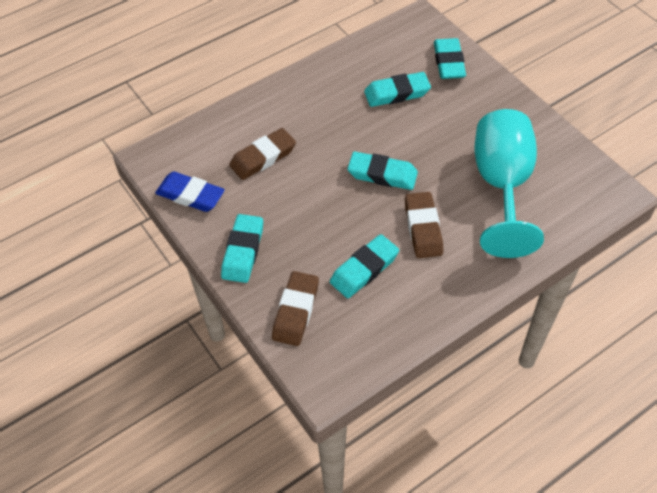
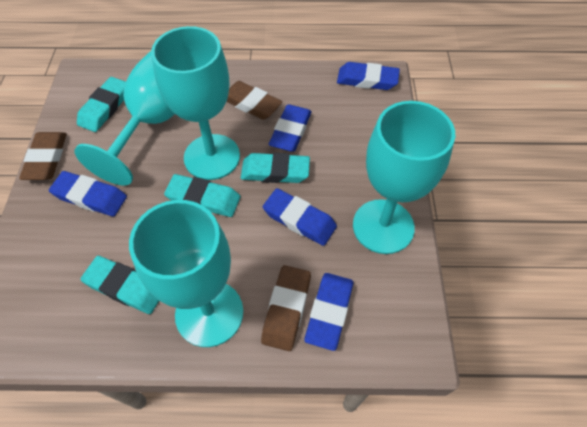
blue eraser: [155,171,225,212] = 1 -> [49,171,127,216] [263,188,337,246] [269,104,312,152] [304,273,353,351] [337,62,400,90] = 5
turquoise eraser: [221,214,263,283] [330,234,399,298] [347,152,418,190] [364,72,431,107] [434,38,466,79] = 5 -> [77,77,126,132] [81,256,159,314] [164,174,240,217] [241,153,310,183] = 4
turquoise goblet: [474,109,544,258] = 1 -> [74,51,175,186] [129,200,243,347] [151,26,240,180] [353,101,455,254] = 4

